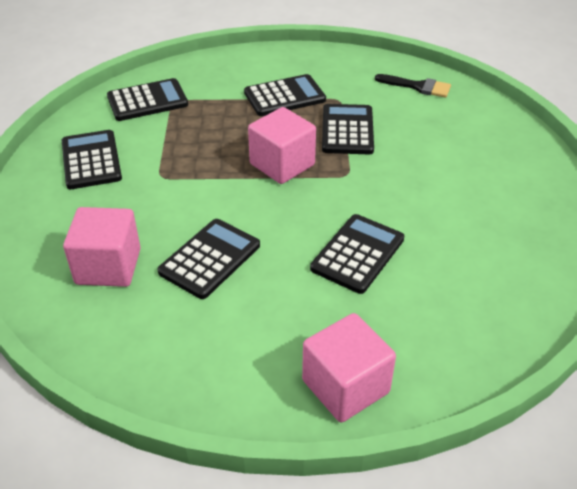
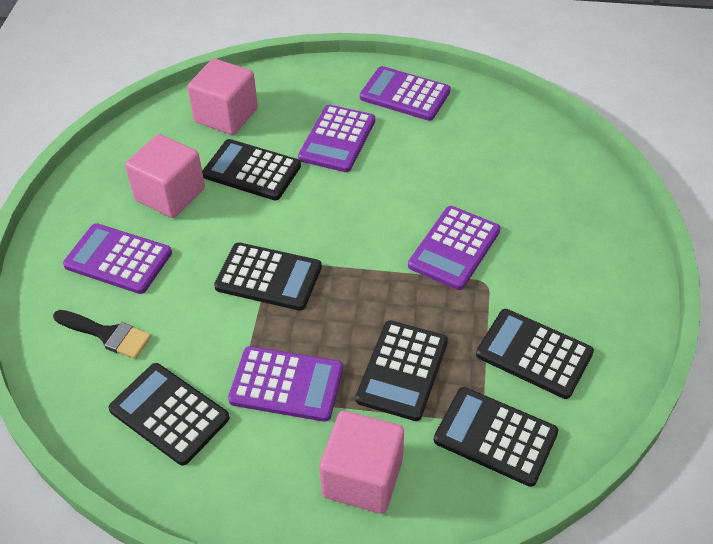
purple calculator: none = 0 -> [63,223,172,294] [228,346,343,422] [298,105,375,172] [360,66,451,121] [408,206,500,290] = 5

